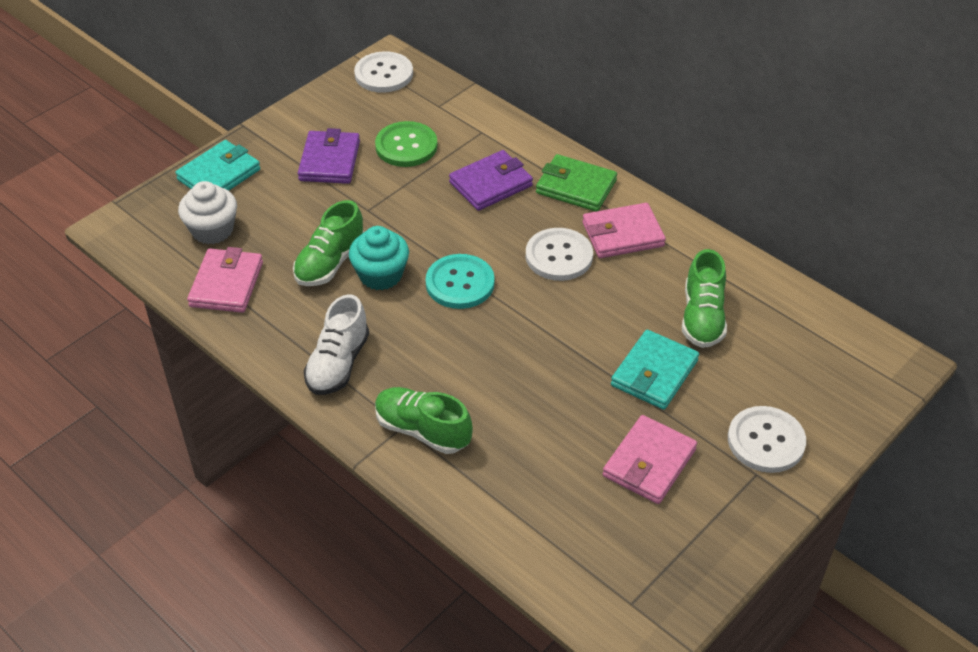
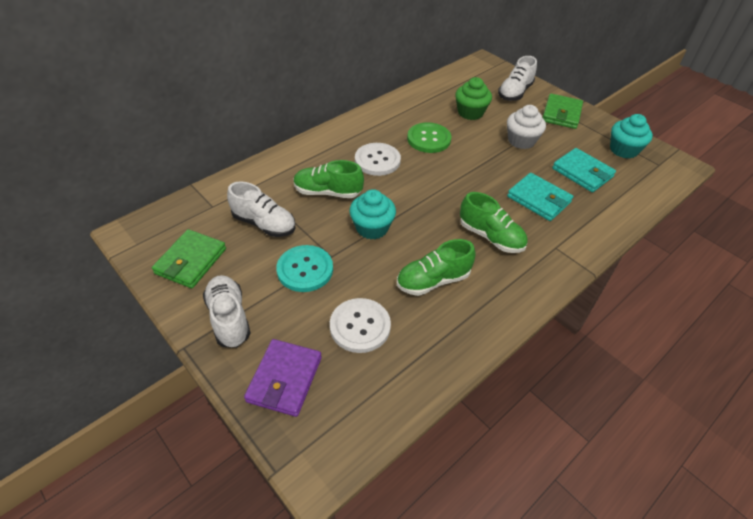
green cupcake: none = 0 -> [455,77,492,120] = 1
green wallet: [536,154,617,212] = 1 -> [152,229,226,288] [543,94,583,129] = 2
pink wallet: [187,247,263,313] [583,203,666,258] [603,415,697,504] = 3 -> none = 0
purple wallet: [298,128,360,184] [449,150,533,211] = 2 -> [244,339,322,417] = 1
turquoise cupcake: [349,226,409,290] = 1 -> [350,189,396,239] [610,114,653,159] = 2
white button: [354,51,413,93] [526,228,593,281] [728,406,806,473] = 3 -> [330,298,391,353] [355,143,401,176] = 2
white shoe: [303,294,369,395] = 1 -> [203,275,251,348] [227,181,295,237] [498,56,537,101] = 3

